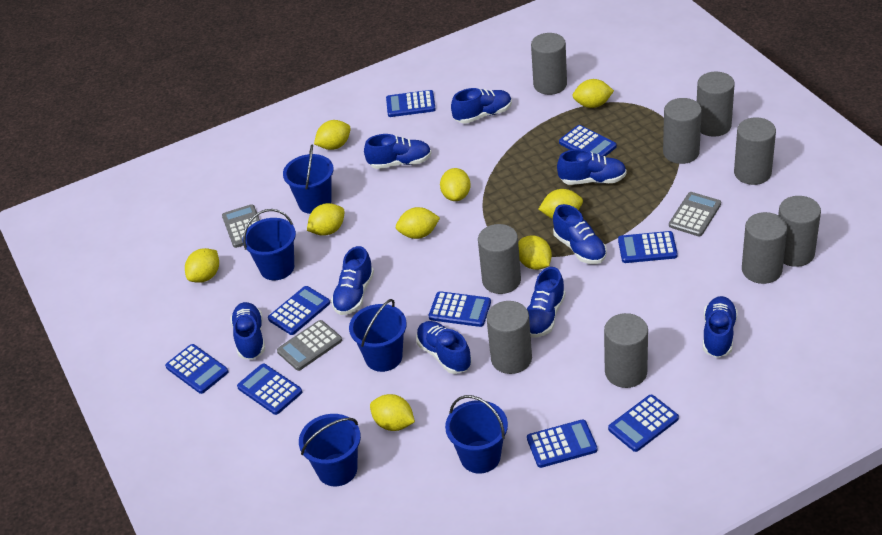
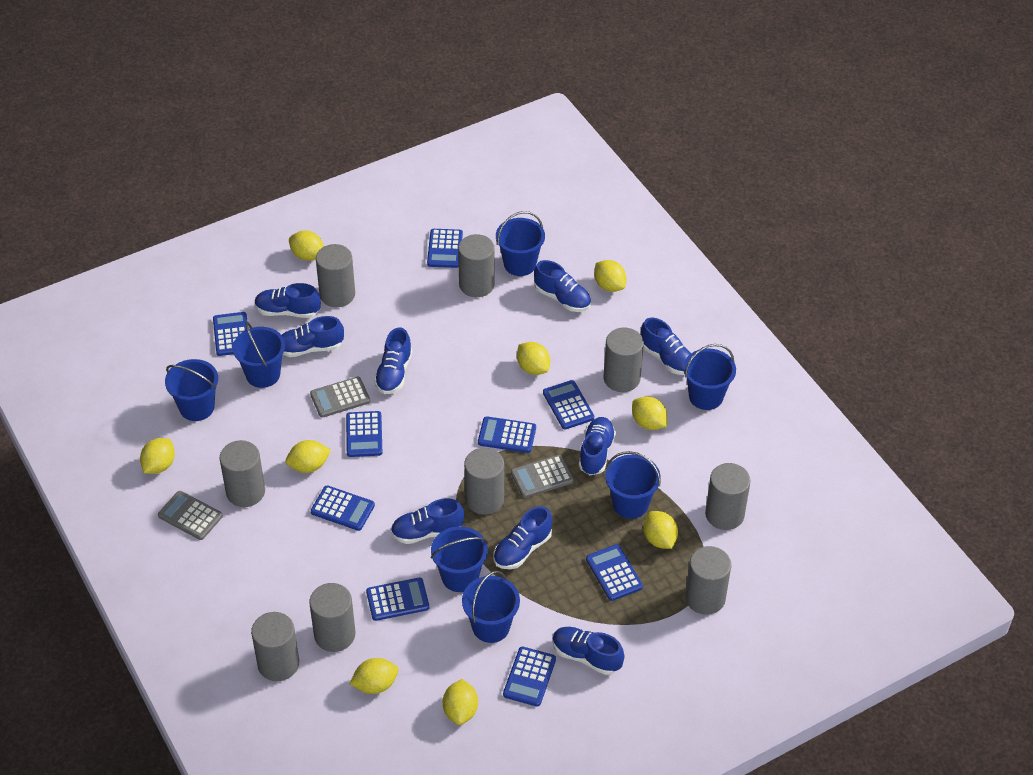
blue bucket: [243,209,296,280] [283,144,334,214] [299,414,361,486] [349,299,407,372] [445,395,508,474] = 5 -> [165,359,218,421] [233,322,285,388] [431,526,488,592] [462,571,520,643] [496,211,545,276] [605,451,661,519] [683,344,736,410] = 7

